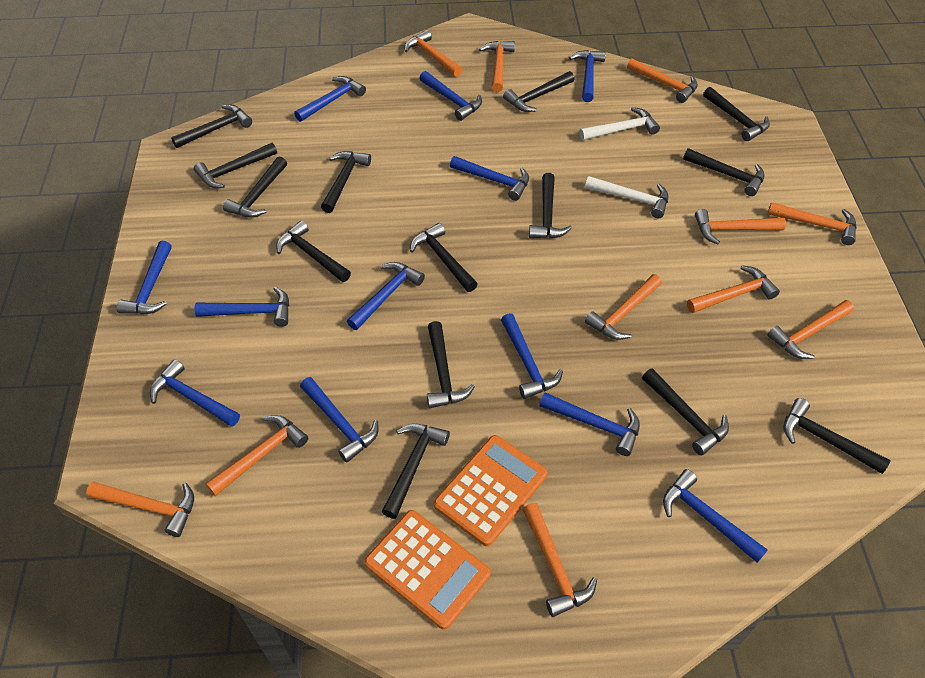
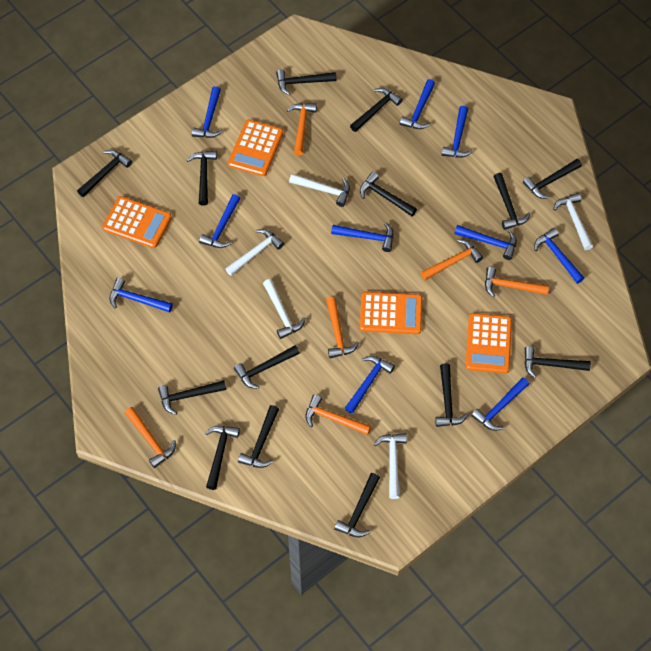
blue hammer: [117,241,172,314] [150,359,240,427] [194,287,289,327] [294,76,366,122] [300,377,378,463] [347,262,425,330] [419,71,482,121] [450,156,529,201] [501,313,563,399] [539,392,640,456] [569,50,606,102] [663,469,768,563] = 12 -> [110,278,173,313] [192,86,223,138] [199,194,241,248] [331,222,394,252] [345,356,395,413] [399,79,435,129] [442,106,473,158] [454,225,517,260] [471,377,529,431] [534,228,584,284] = 10
orange calculator: [364,510,491,630] [434,435,548,546] = 2 -> [102,196,172,248] [228,119,283,176] [360,292,422,334] [466,313,512,374] = 4
orange hammer: [86,482,194,537] [205,415,308,496] [405,30,462,77] [479,41,515,92] [523,503,597,617] [585,274,662,340] [627,58,698,103] [687,266,780,313] [695,209,786,244] [767,300,854,359] [768,202,857,245] = 11 -> [125,407,176,468] [287,103,317,156] [306,394,371,435] [326,297,359,358] [421,239,483,280] [485,267,549,297] = 6
white hammer: [579,107,660,140] [585,176,668,218] = 2 -> [226,229,284,276] [263,279,305,339] [289,174,350,207] [374,433,407,499] [553,193,593,250] = 5

